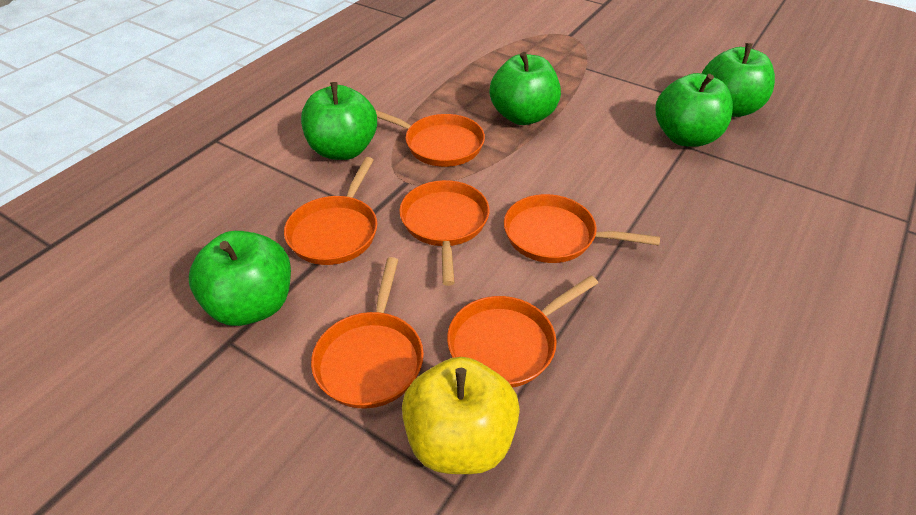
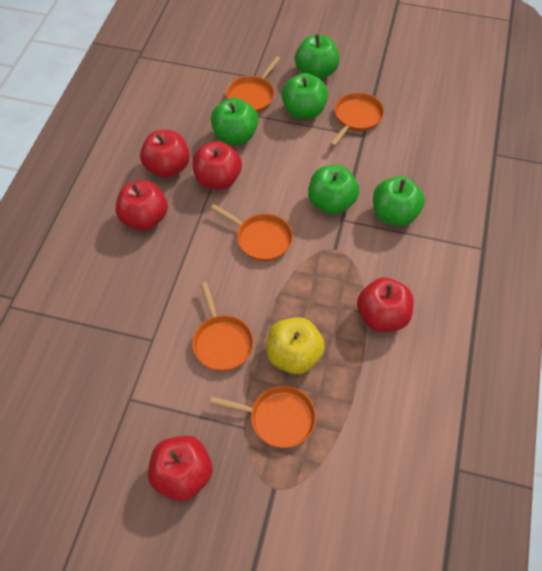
orange pan: [284,157,377,265] [311,257,424,409] [376,110,485,167] [399,180,490,286] [447,276,598,387] [504,194,660,263] = 6 -> [193,282,254,371] [210,204,293,261] [210,386,316,448] [226,56,280,112] [330,92,384,146] = 5
red apple: none = 0 -> [116,180,168,231] [140,130,190,178] [148,436,212,501] [193,141,242,190] [357,278,414,332] = 5

